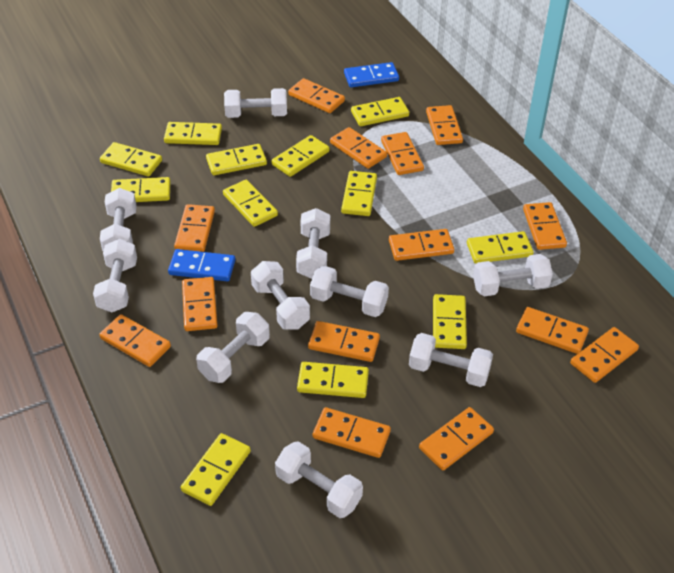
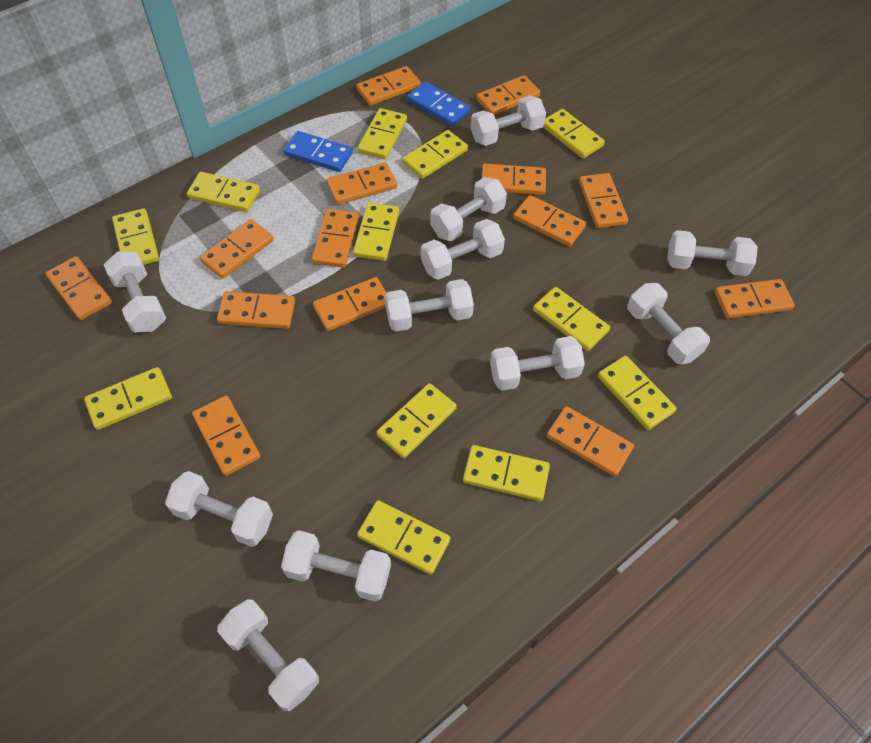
white dumbbell: [93,239,137,312] [100,188,137,251] [196,312,270,383] [224,88,287,118] [251,261,310,330] [275,441,363,518] [296,208,330,279] [310,266,389,317] [409,333,493,387] [473,254,553,296] = 10 -> [104,252,166,333] [165,471,273,547] [217,599,319,712] [281,530,391,602] [385,279,474,332] [421,219,505,280] [430,177,507,241] [470,96,546,146] [490,336,585,391] [627,283,710,365] [667,230,758,276] = 11

